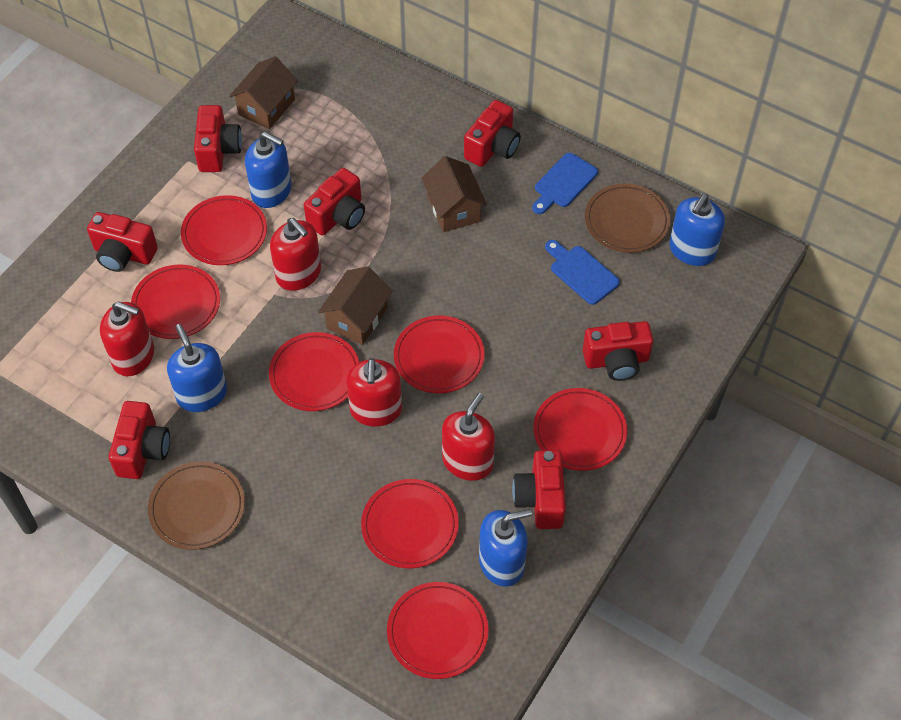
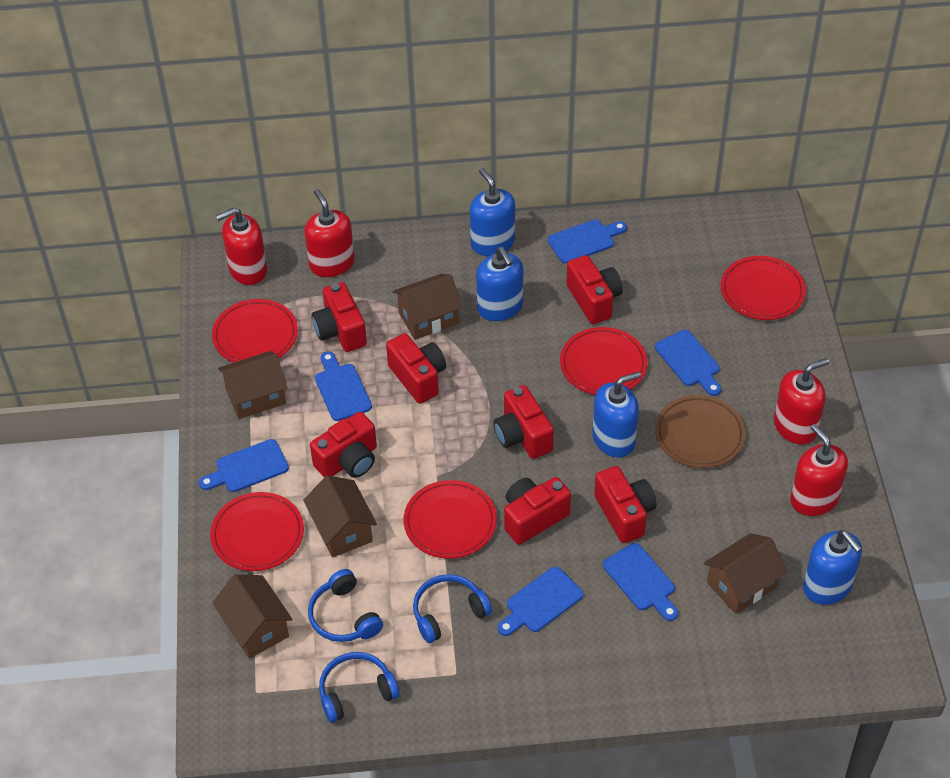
blue cutting board: [532,153,598,214] [545,240,620,305] = 2 -> [199,439,289,492] [315,351,372,421] [497,567,583,636] [548,220,627,264] [603,543,678,621] [655,330,721,396] = 6
blue headphones: none = 0 -> [308,569,383,642] [319,652,400,723] [413,574,492,643] = 3
brown house: [229,56,298,129] [318,266,393,345] [421,156,487,232] = 3 -> [212,574,293,659] [218,351,288,419] [303,475,377,558] [393,274,463,340] [704,533,787,614] = 5
brown plate: [148,461,245,550] [585,184,670,253] = 2 -> [655,395,746,468] = 1
red plate: [131,264,220,339] [181,195,267,265] [269,332,360,411] [361,479,459,568] [387,582,488,679] [394,316,484,393] [533,388,627,471] = 7 -> [210,492,304,571] [212,299,298,362] [404,480,497,559] [560,327,647,395] [721,256,806,320] = 5

